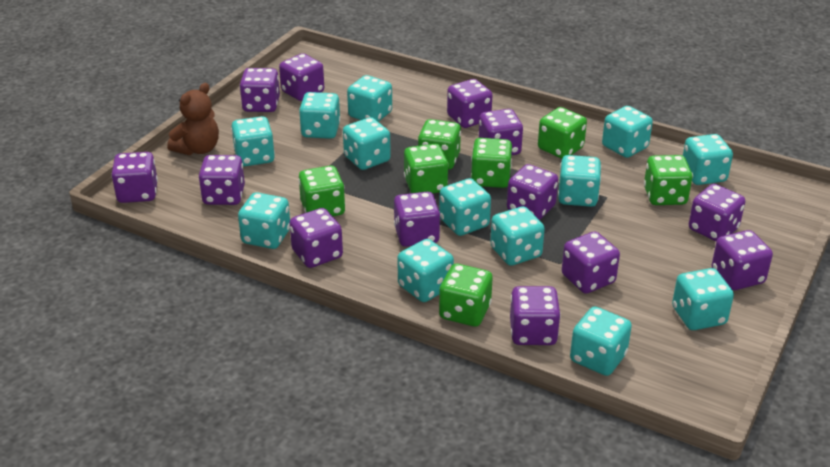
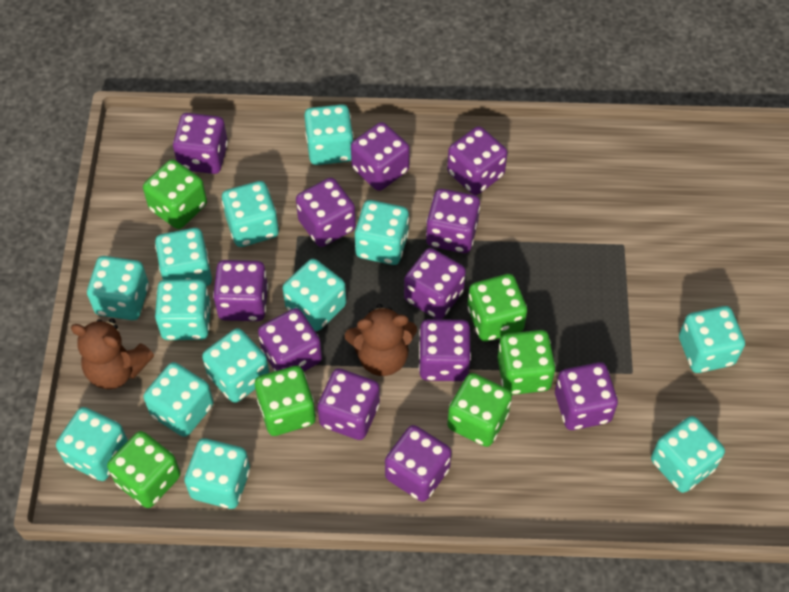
brown teddy bear: [167,83,219,155] = 1 -> [71,318,154,389] [345,304,417,376] = 2
green dice: [299,166,345,216] [404,144,448,193] [418,119,461,170] [439,264,493,327] [471,138,512,188] [538,107,587,159] [644,155,692,205] = 7 -> [107,431,181,508] [143,159,207,229] [255,366,316,436] [447,373,512,447] [468,274,527,342] [497,330,556,395] = 6
purple dice: [111,152,158,203] [199,155,245,205] [240,68,280,112] [279,53,324,101] [290,208,343,268] [394,192,440,247] [447,79,492,128] [479,109,523,155] [507,164,558,220] [510,286,561,345] [562,231,620,293] [689,184,745,241] [712,230,773,290] = 13 -> [173,113,228,174] [213,260,268,321] [258,308,322,371] [296,178,356,247] [318,368,380,440] [351,122,410,191] [385,425,452,502] [404,248,466,319] [419,319,471,381] [426,189,480,253] [447,126,507,195] [555,362,618,430] = 12

